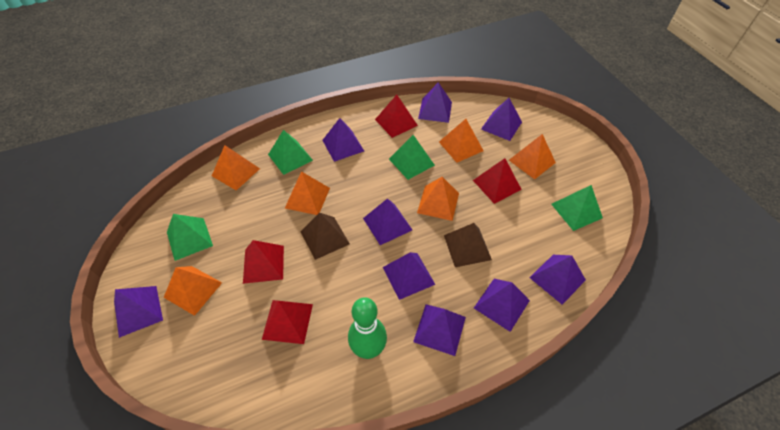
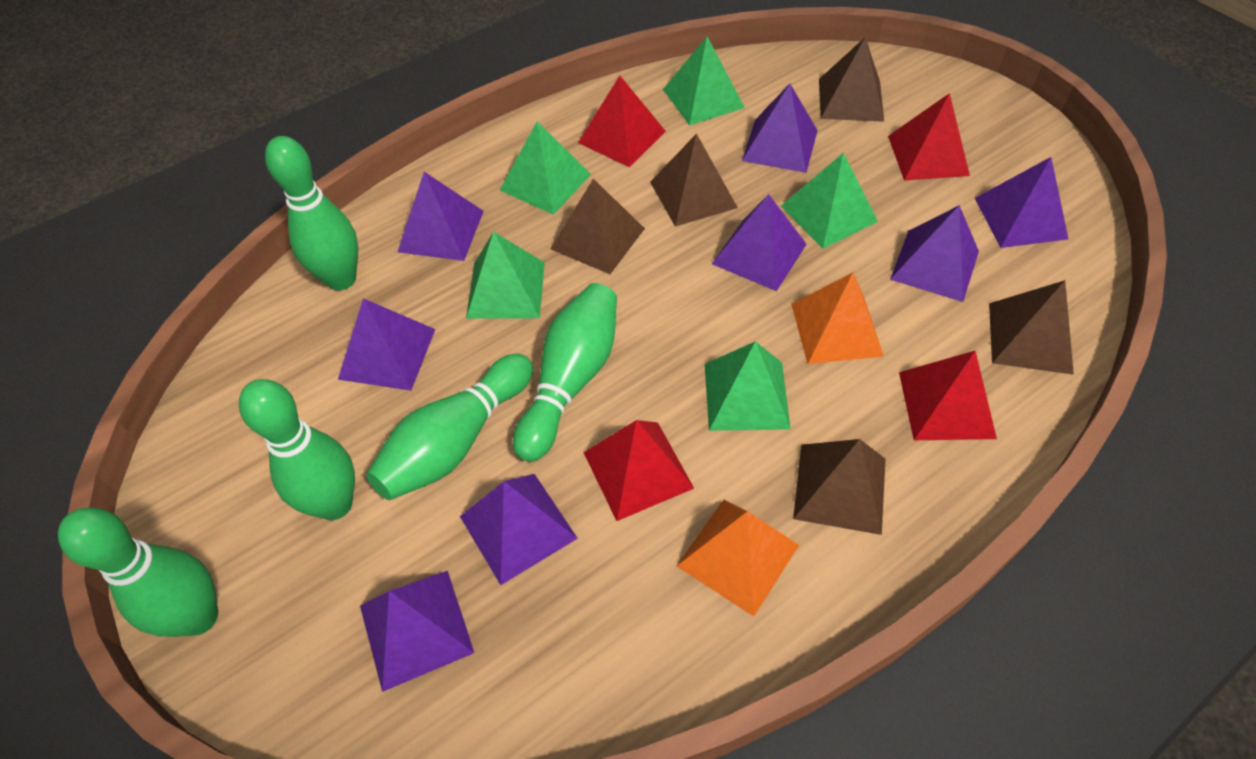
brown pyramid: [300,213,350,260] [444,223,492,267] = 2 -> [550,179,645,274] [650,134,738,227] [793,439,885,535] [819,37,884,122] [989,280,1074,375] = 5
green bowling pin: [348,297,387,359] = 1 -> [58,508,218,637] [239,379,355,520] [265,136,358,290] [366,354,533,500] [513,283,617,462] = 5
green pyramid: [167,214,213,261] [268,130,313,175] [389,135,435,180] [551,185,603,231] = 4 -> [466,232,545,319] [500,121,591,215] [663,37,745,126] [705,341,791,431] [781,152,878,249] = 5
orange pyramid: [164,266,222,316] [212,145,260,190] [285,171,330,215] [417,177,459,221] [439,119,484,163] [509,134,556,179] = 6 -> [677,500,799,616] [791,272,884,364] = 2
purple pyramid: [114,286,163,338] [322,118,364,162] [363,198,412,245] [383,252,435,300] [413,304,466,356] [418,82,452,123] [474,279,530,332] [481,98,522,141] [529,255,586,305] = 9 -> [338,298,435,391] [360,571,474,692] [398,172,484,261] [460,474,578,585] [712,194,807,291] [742,84,818,173] [890,205,979,302] [975,157,1068,248] = 8

